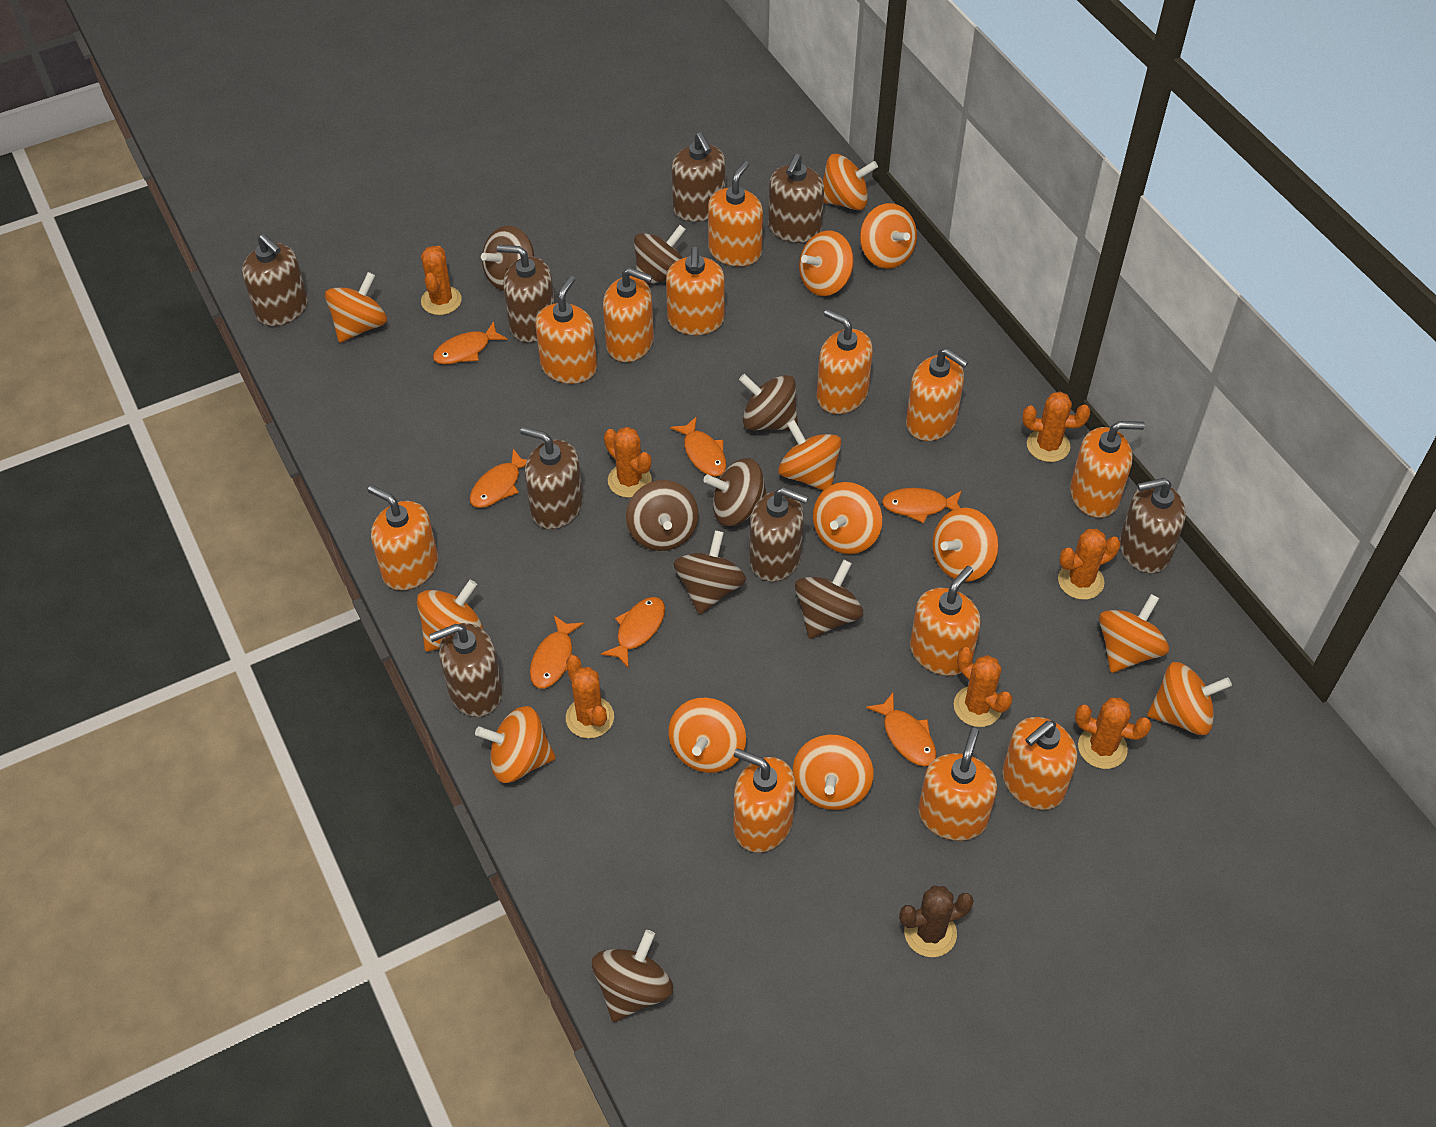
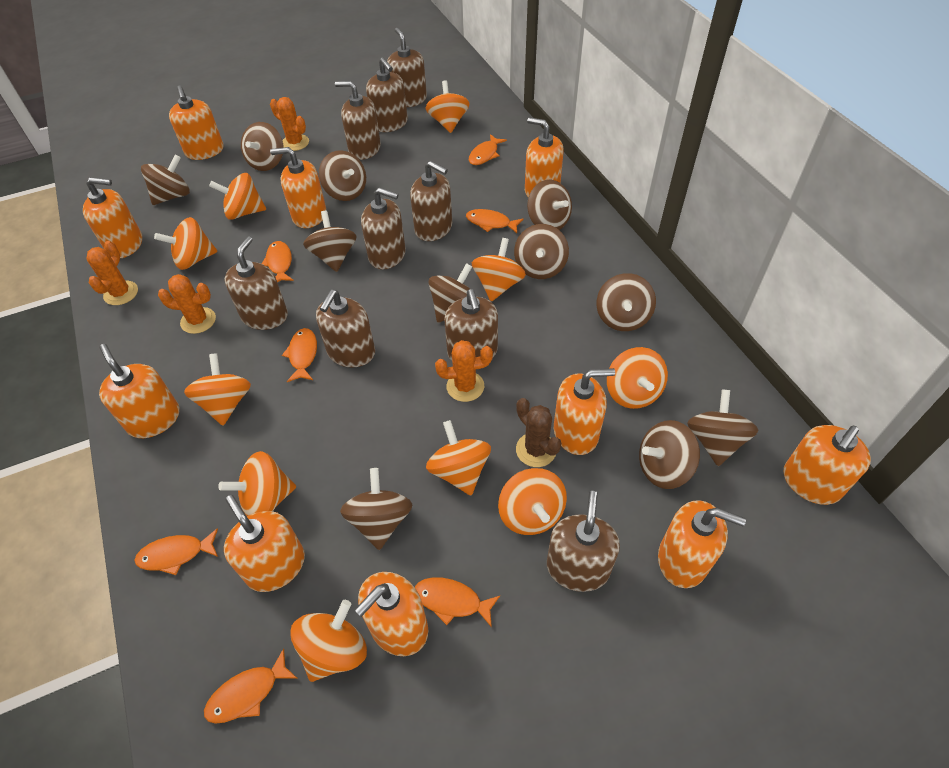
brown soap dispenser: [242,234,308,326] [429,623,503,717] [497,245,555,343] [520,427,583,529] [672,132,725,222] [749,487,808,582] [768,154,824,243] [1120,478,1186,573] = 8 -> [225,236,288,330] [316,290,375,367] [335,81,381,160] [361,187,406,269] [366,58,408,132] [387,28,427,107] [410,161,452,241] [444,289,498,361] [547,491,620,592] = 9
brown spinning top: [481,225,534,291] [592,930,673,1022] [626,480,698,551] [634,225,686,285] [673,530,746,615] [703,458,767,526] [739,374,798,430] [795,560,863,639] = 8 -> [141,155,190,205] [241,122,283,171] [303,211,357,272] [319,150,366,201] [340,468,412,550] [428,263,472,323] [514,224,569,279] [527,180,572,230] [597,273,656,331] [639,420,700,489] [687,389,758,466] = 11
orange cactus: [421,246,462,315] [566,655,614,738] [604,427,652,498] [954,647,1013,727] [1022,392,1090,462] [1058,529,1121,600] [1075,698,1152,769] = 7 -> [87,241,138,305] [158,274,216,334] [270,97,309,151] [435,340,493,402] = 4
orange soap dispenser: [368,485,438,590] [535,276,597,384] [603,267,654,362] [666,247,725,335] [708,161,763,266] [733,748,795,853] [817,309,873,414] [906,348,968,441] [910,566,981,676] [918,728,997,841] [1002,717,1077,810] [1070,421,1145,518] = 12 -> [83,177,142,258] [99,344,179,438] [169,86,223,160] [224,495,305,592] [270,147,326,228] [355,572,428,656] [525,117,564,198] [554,368,615,455] [658,500,746,588] [784,425,871,505] = 10
orange spinning top: [325,272,387,343] [417,580,483,652] [475,706,556,783] [668,698,746,773] [778,420,841,491] [793,734,874,810] [799,230,854,296] [813,482,882,554] [823,154,878,210] [860,203,917,269] [932,508,999,582] [1099,594,1169,673] [1147,662,1232,735] = 13 -> [154,217,217,270] [184,353,251,425] [209,173,266,220] [218,451,296,516] [290,600,367,682] [425,80,470,133] [426,420,491,495] [472,238,526,301] [498,468,567,535] [607,347,668,409] = 10

